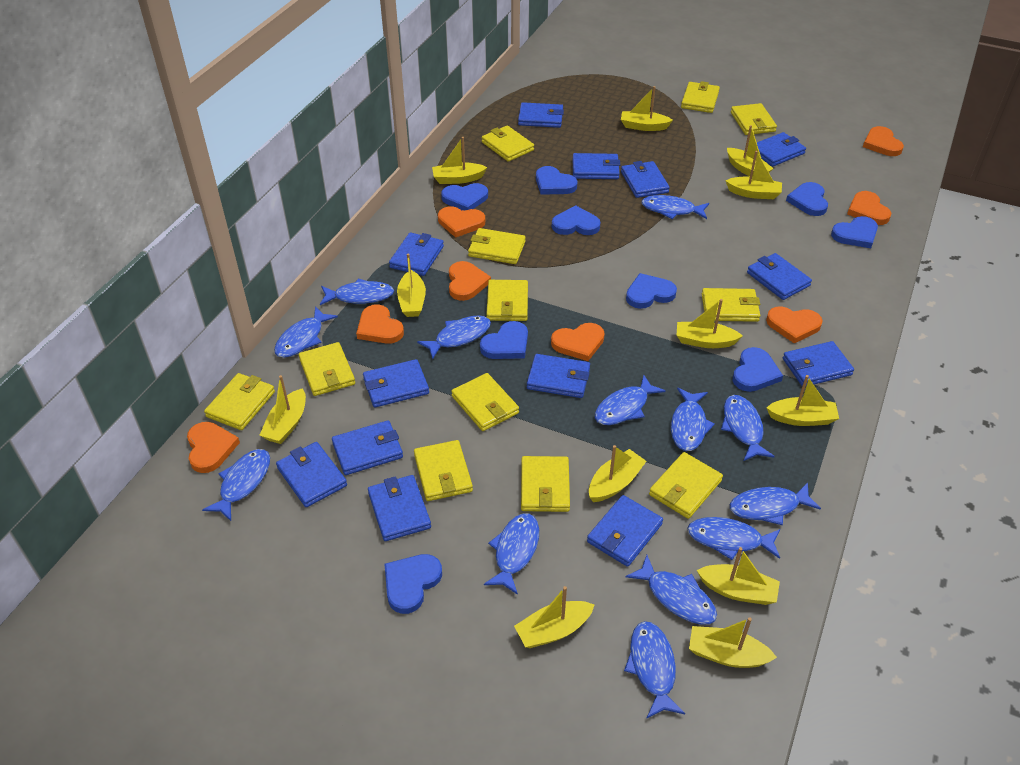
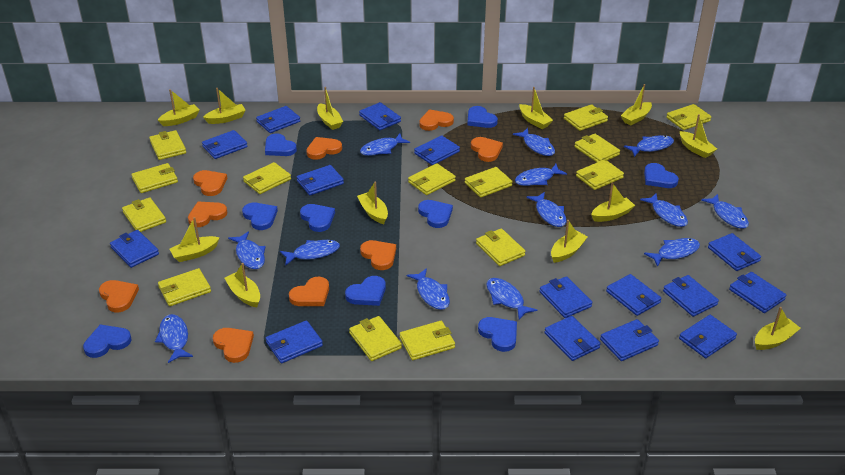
blue wallet: [276,442,347,507] [332,420,403,475] [363,359,429,408] [368,475,431,541] [389,232,444,276] [518,102,564,128] [527,354,590,398] [573,153,620,179] [587,495,663,567] [621,161,670,198] [747,253,812,300] [757,132,806,167] [783,341,854,386] = 13 -> [110,230,159,268] [202,130,248,159] [256,106,300,133] [266,320,323,363] [297,165,344,195] [359,102,401,130] [414,135,460,165] [539,276,592,318] [544,316,601,361] [600,319,659,361] [606,274,662,316] [663,275,719,317] [679,315,737,358] [708,233,761,271] [729,272,786,313] = 15
orange heart: [187,422,240,473] [356,304,404,344] [438,206,485,238] [449,261,491,301] [551,323,605,361] [766,306,823,343] [847,191,891,225] [863,126,904,156] = 8 -> [99,280,139,313] [188,201,227,227] [193,170,227,196] [213,328,254,363] [289,277,329,306] [306,137,342,160] [360,240,396,270] [419,109,454,131] [471,137,503,162] = 9
yellow wallet: [204,373,275,430] [299,342,355,396] [414,440,473,501] [451,373,519,431] [468,228,526,264] [482,126,534,162] [486,280,528,321] [521,456,570,512] [649,452,723,519] [681,81,720,113] [702,288,760,322] [731,103,777,135] = 12 -> [122,197,166,232] [131,163,178,193] [149,130,186,160] [158,268,211,306] [243,162,291,194] [349,316,402,361] [399,321,455,360] [408,163,456,195] [465,167,512,198] [476,228,526,266] [564,104,608,131] [574,134,620,162] [576,159,624,190] [666,104,711,130] = 14

